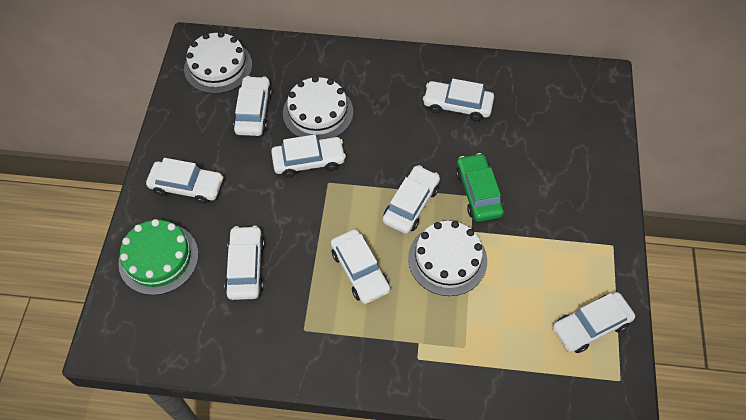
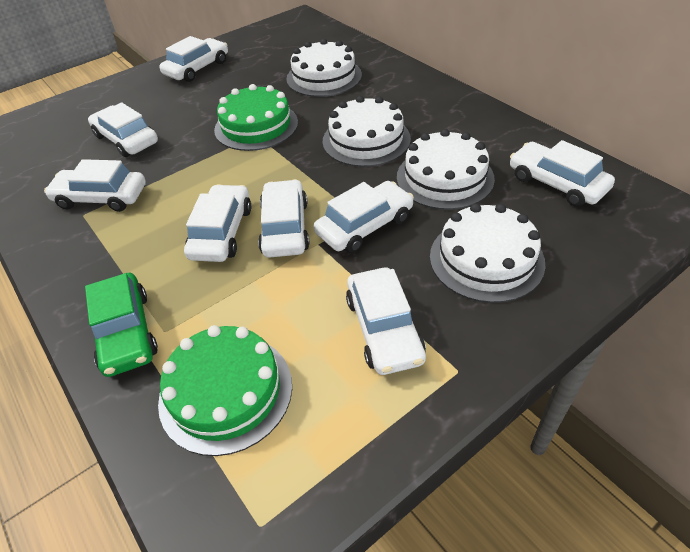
green cake: [118,219,198,295] = 1 -> [158,325,292,456] [214,84,298,151] = 2
white cake: [184,32,252,94] [283,76,353,140] [408,221,487,296] = 3 -> [286,39,362,97] [322,96,411,167] [397,129,495,210] [430,203,546,303] = 4

